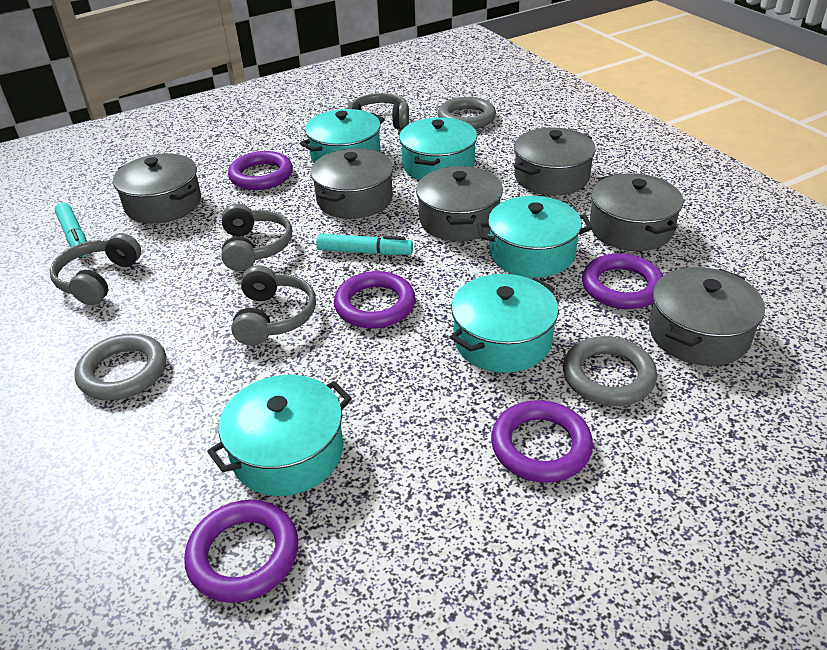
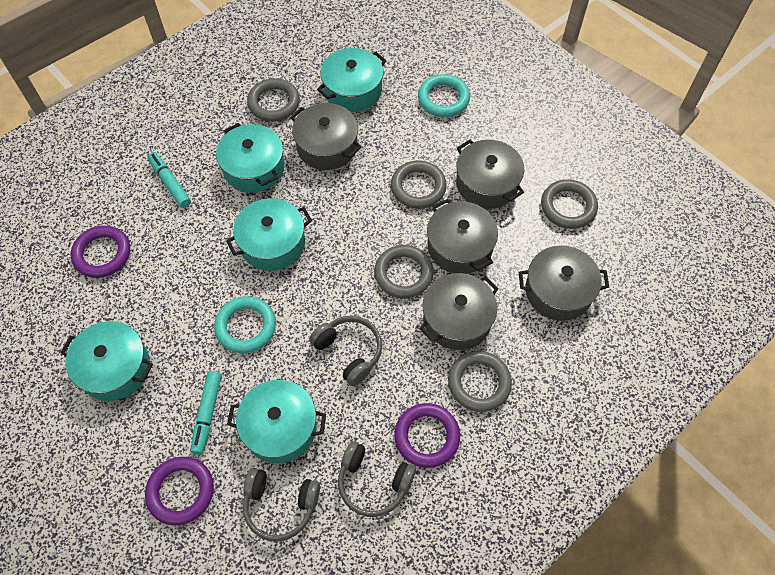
grey headphones: [50,233,141,305] [221,204,292,271] [231,265,316,346] [345,93,409,129] = 4 -> [243,468,320,541] [309,316,382,386] [338,441,416,517] = 3
grey pot: [113,153,201,224] [311,148,393,219] [416,166,503,241] [514,127,596,195] [590,173,683,251] [649,267,765,366] = 6 -> [290,103,362,170] [419,273,499,350] [427,199,498,274] [456,139,524,209] [519,245,609,321] = 5
grey ring: [75,334,166,401] [438,97,496,129] [563,336,657,406] = 3 -> [247,78,300,122] [374,245,434,299] [391,161,447,209] [448,351,512,412] [541,179,598,229] = 5
purple ring: [184,500,298,603] [228,151,293,190] [334,271,415,329] [491,400,593,483] [582,253,663,309] = 5 -> [71,226,130,278] [145,457,214,525] [394,403,460,468] = 3
turquoise ring: none = 0 -> [214,296,276,353] [418,74,470,117] = 2

